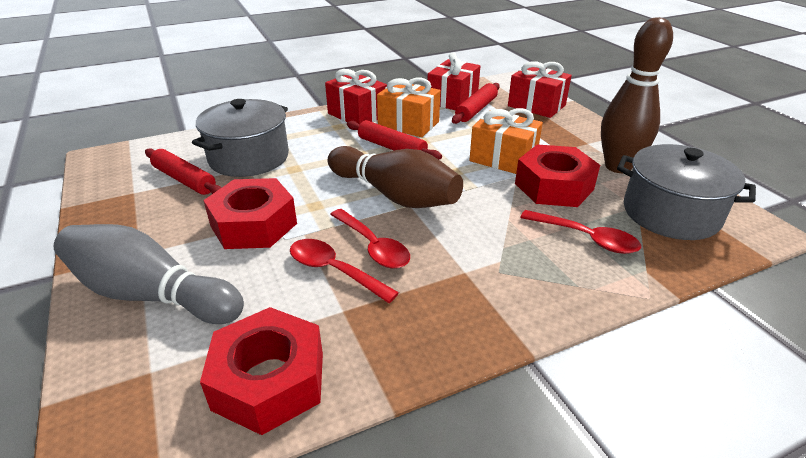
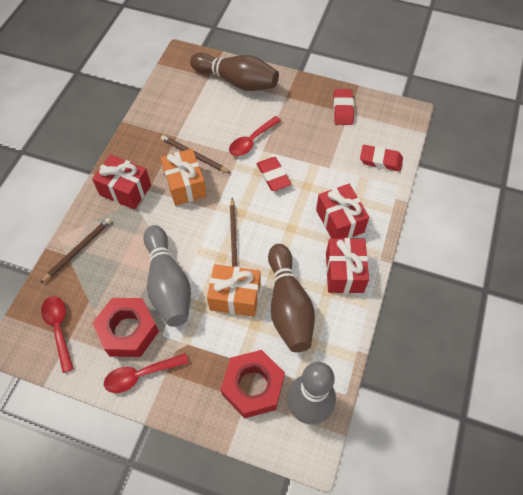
brown pencil: none = 0 -> [41,218,111,283] [161,135,230,173] [230,198,238,267] = 3
grey bowling pin: [53,224,244,324] = 1 -> [144,225,191,327] [287,362,336,424] = 2
grey pot: [192,99,289,177] [617,144,756,240] = 2 -> none = 0
red eraser: none = 0 -> [257,157,291,191] [333,89,354,125] [360,145,403,172] = 3
red nut: [200,307,323,435] [203,178,297,249] [515,144,600,207] = 3 -> [93,298,159,357] [221,350,285,418] = 2
red rolling pin: [145,148,221,195] [347,120,442,160] [452,83,500,124] = 3 -> none = 0

